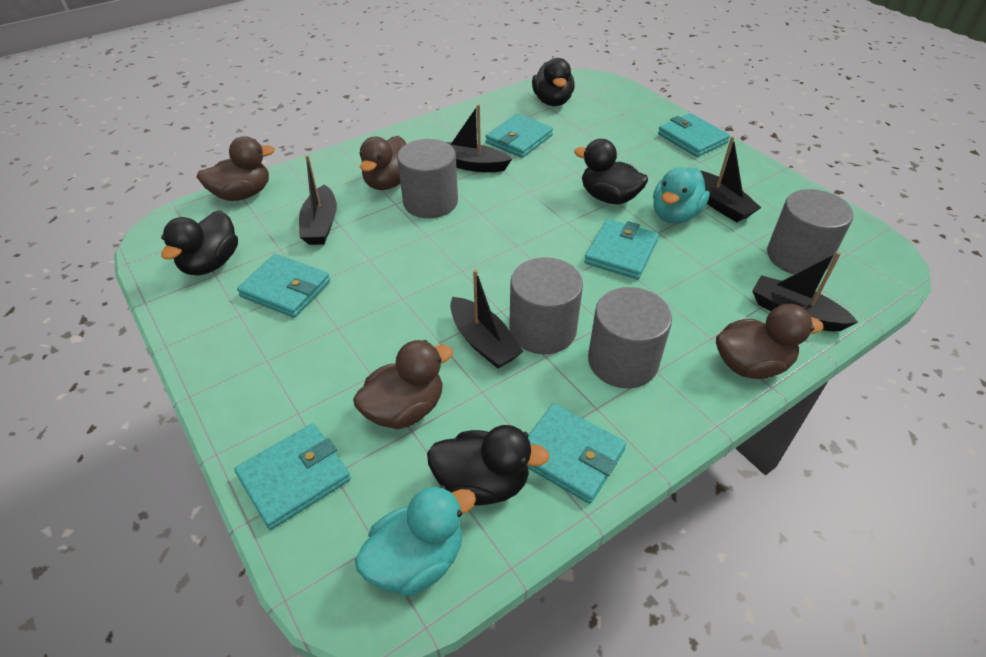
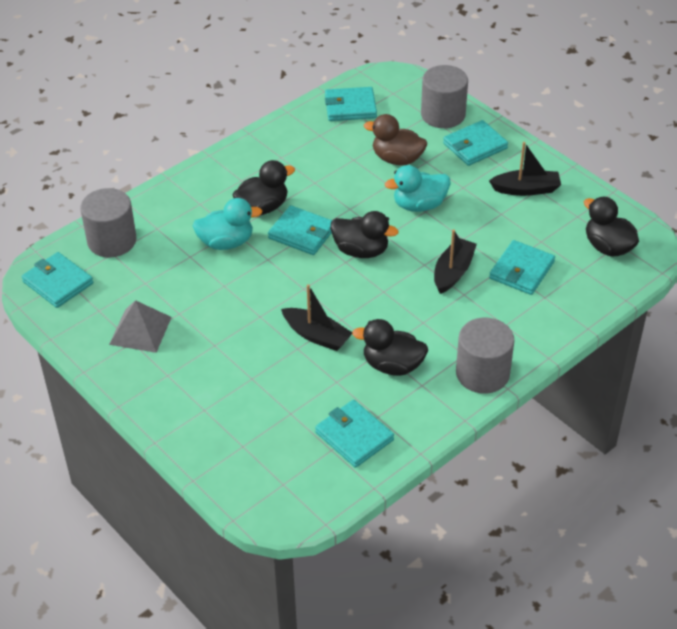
black boat: [299,155,337,245] [446,104,512,172] [450,269,524,368] [699,136,761,222] [752,252,858,331] = 5 -> [281,284,352,351] [434,229,477,294] [489,142,561,196] = 3
brown duck: [197,136,275,201] [353,340,453,429] [360,136,406,190] [716,304,824,379] = 4 -> [364,114,427,165] = 1
grey cylinder: [397,139,458,218] [509,257,583,354] [588,287,672,388] [767,189,853,275] = 4 -> [80,188,137,257] [421,65,468,128] [456,318,515,394] = 3
grey pyramid: none = 0 -> [109,300,172,353] = 1

